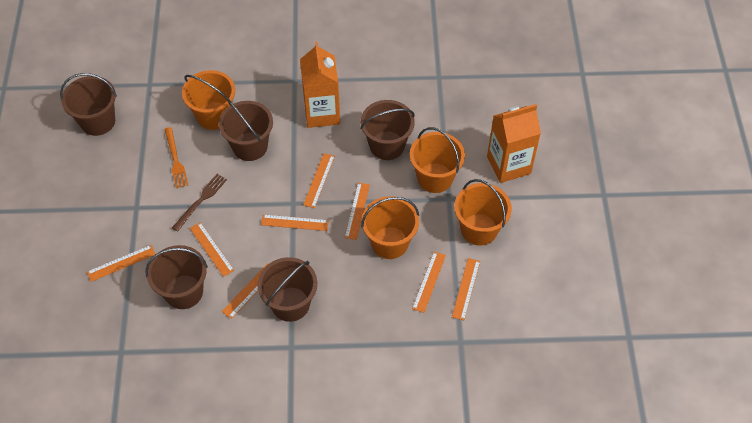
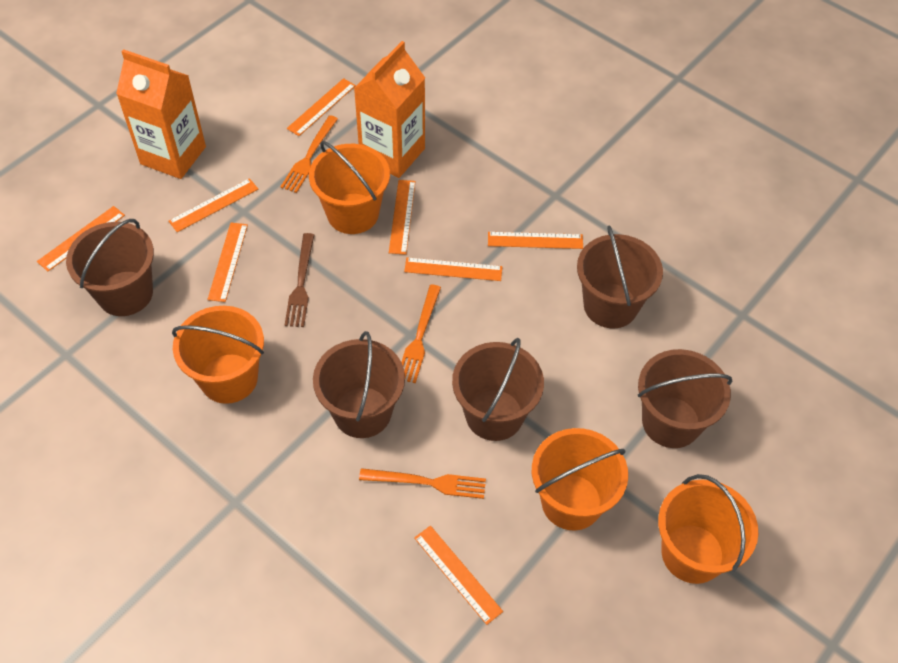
orange fork: [164,127,188,188] = 1 -> [280,115,338,193] [359,468,486,499] [402,284,441,383] = 3

